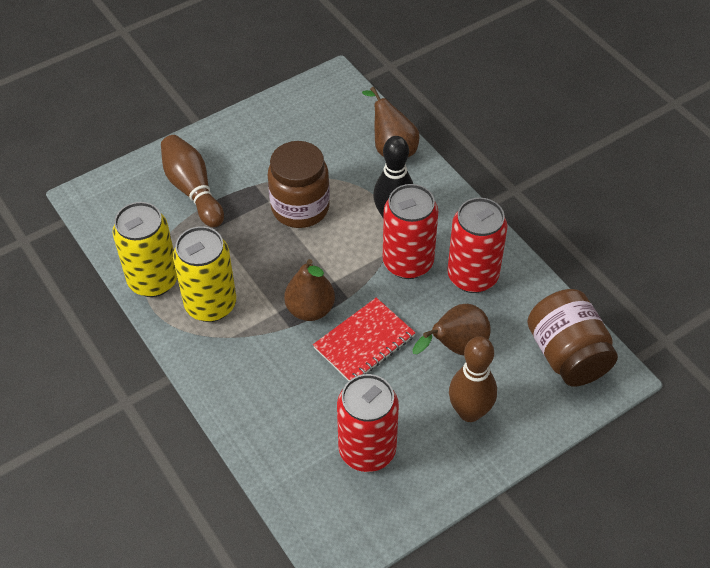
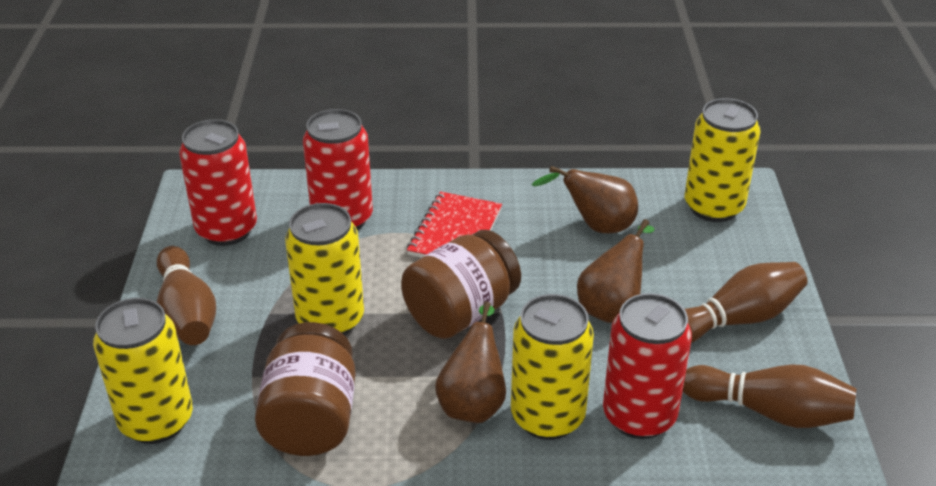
black bowling pin: [373,136,413,218] = 1 -> none = 0
brown bowling pin: [161,135,224,227] [449,336,497,422] = 2 -> [157,246,216,345] [683,364,857,428] [685,262,808,343] = 3
yellow can: [113,202,177,297] [173,226,236,322] = 2 -> [93,298,193,444] [285,203,364,335] [511,294,594,440] [685,98,760,222] = 4

